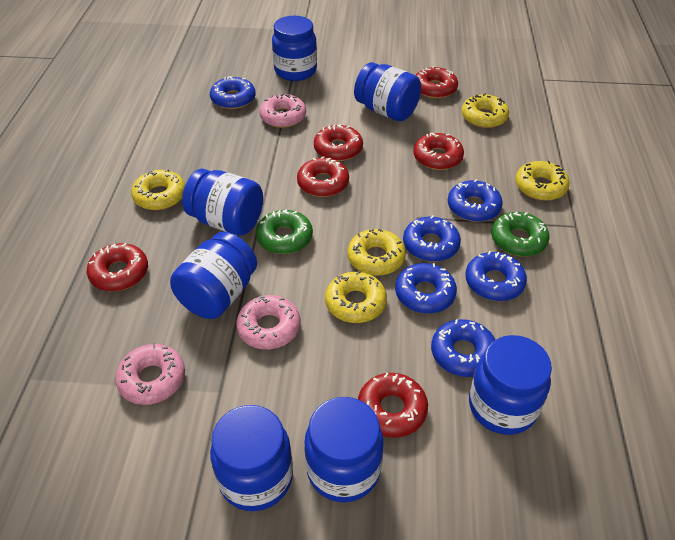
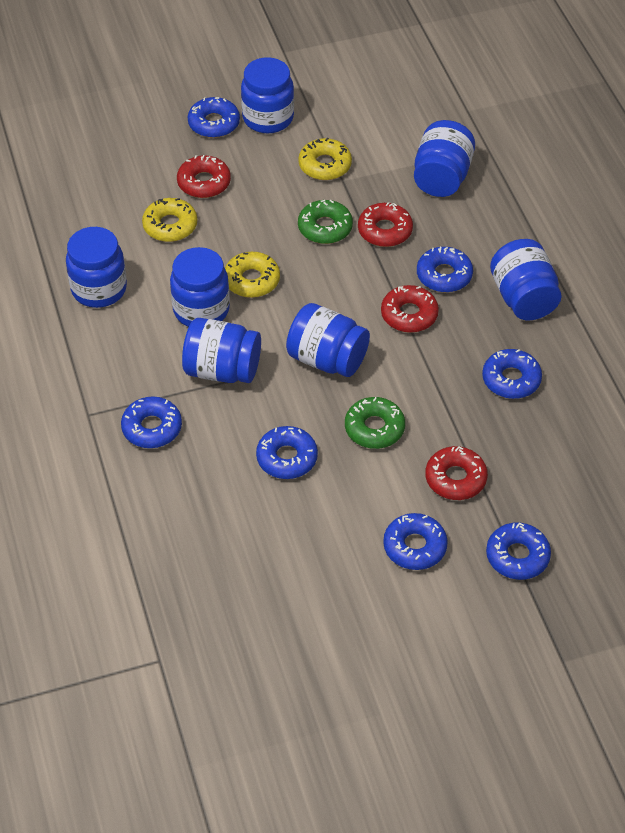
blue donut: [210,76,256,109] [395,263,457,314] [403,216,461,262] [431,319,495,377] [448,179,503,222] [465,251,527,301] = 6 -> [121,396,182,448] [188,97,240,138] [256,426,318,479] [383,513,448,570] [417,247,473,292] [482,349,542,399] [486,523,551,580] = 7
pink donut: [115,343,185,405] [236,295,300,349] [259,94,306,128] = 3 -> none = 0
red donut: [87,243,148,291] [297,156,349,197] [314,124,363,161] [358,373,428,438] [413,133,464,170] [416,66,458,99] = 6 -> [177,155,231,198] [358,202,413,247] [381,285,439,333] [425,446,488,500] = 4
yellow donut: [131,170,185,210] [325,271,387,323] [347,229,406,276] [461,93,509,128] [515,161,570,201] = 5 -> [142,198,197,242] [225,252,280,298] [298,138,352,180] = 3

